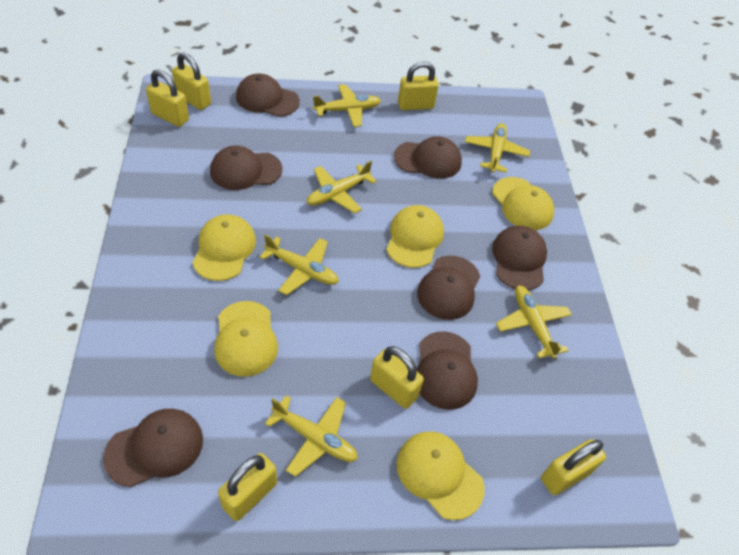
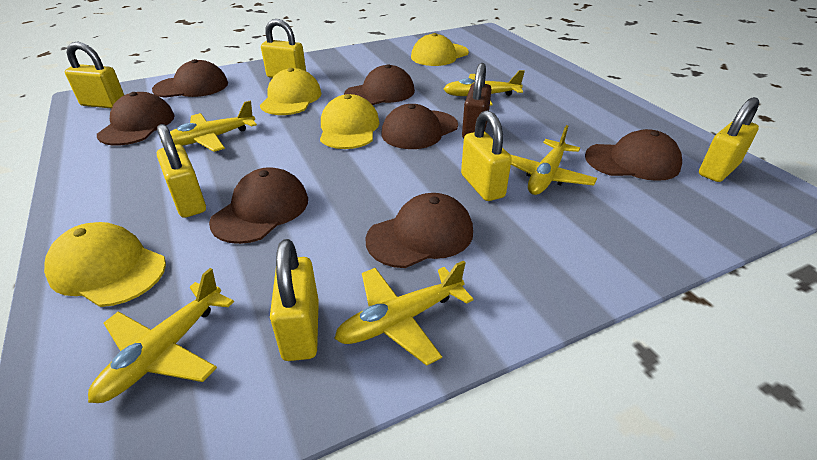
brown padlock: none = 0 -> [462,63,492,139] = 1
yellow cap: [192,214,256,281] [214,301,278,377] [386,205,444,268] [396,432,485,520] [492,177,554,230] = 5 -> [44,222,166,307] [260,68,322,115] [320,94,380,149] [411,33,469,66] = 4
yellow plane: [259,234,339,295] [265,395,358,477] [307,161,376,213] [313,84,381,127] [465,123,530,173] [496,286,572,359] = 6 -> [88,268,234,403] [161,101,257,152] [334,261,474,366] [444,70,525,105] [510,125,597,195] = 5

